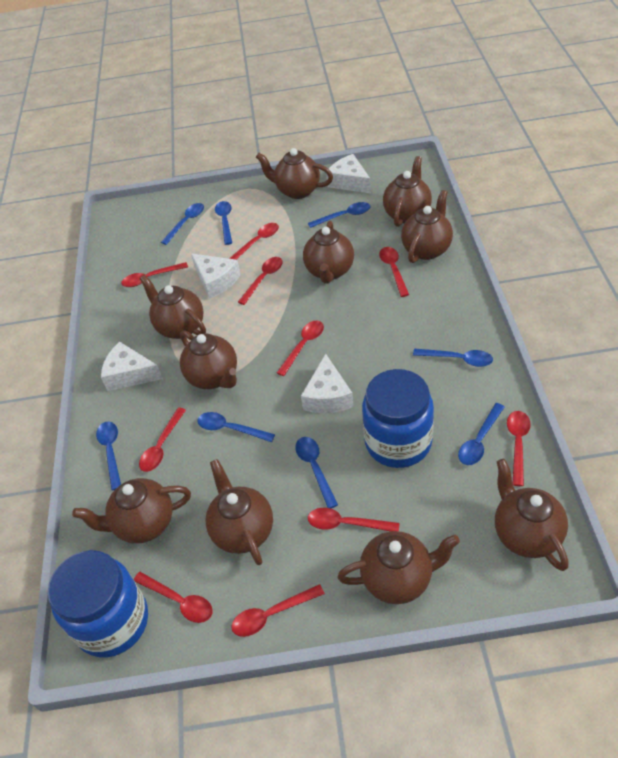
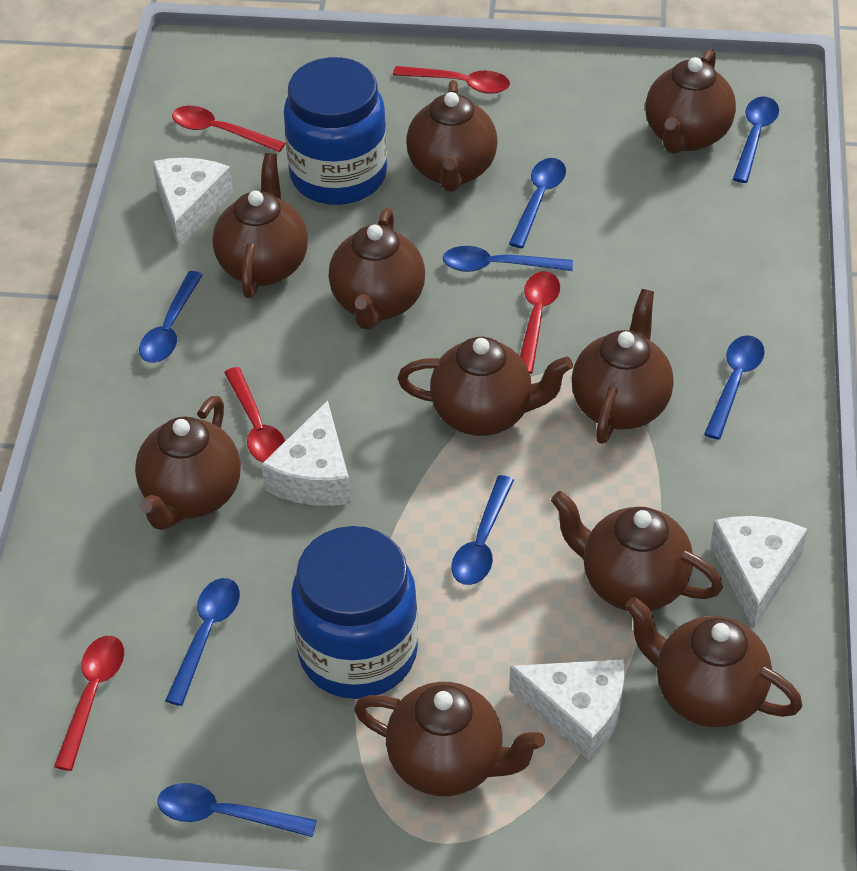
red spoon: [121,262,188,287] [134,572,213,623] [139,407,186,472] [229,223,279,260] [231,584,325,637] [238,257,283,305] [277,320,324,376] [308,508,400,531] [379,247,409,297] [507,411,531,486] = 10 -> [54,636,124,771] [172,106,285,152] [224,367,285,463] [393,66,510,94] [520,271,560,374] = 5

